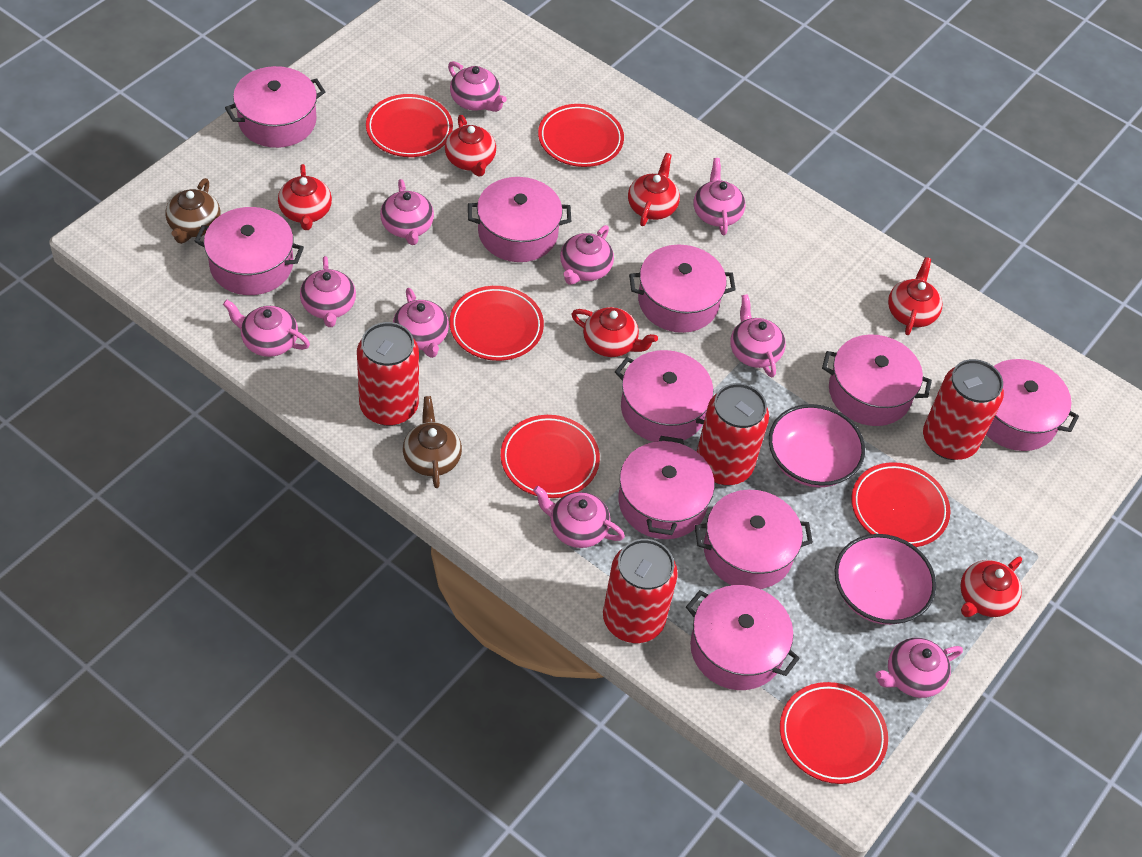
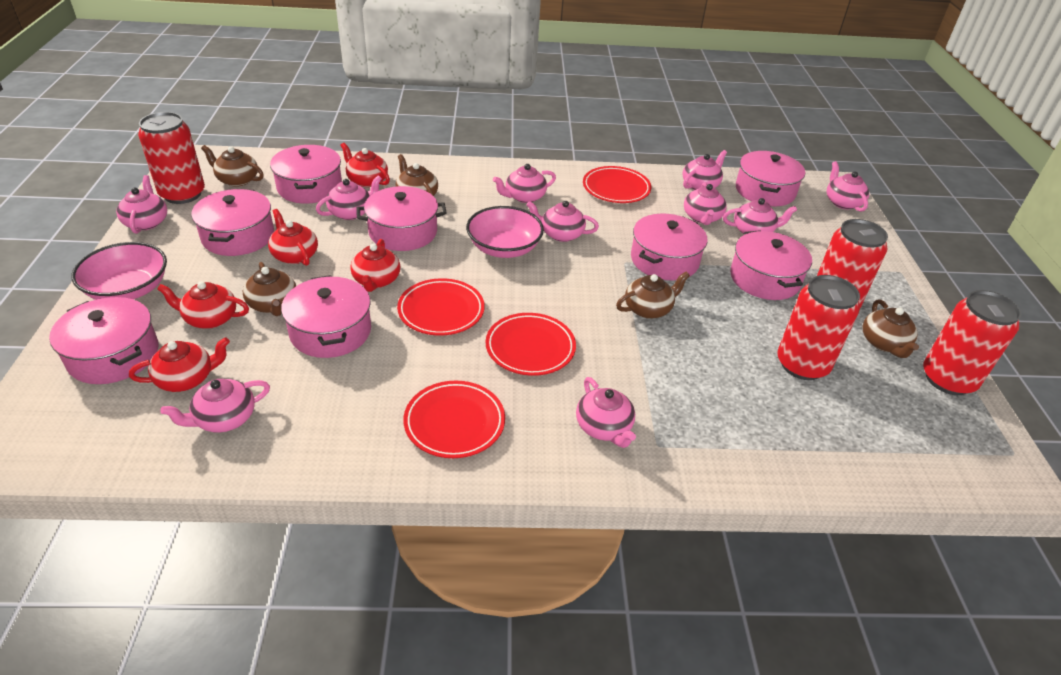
brown teapot: [166,178,221,244] [403,396,462,488] = 2 -> [201,145,264,187] [243,262,296,316] [396,154,438,196] [616,271,690,319] [863,299,919,358] = 5
pink pot: [194,207,304,295] [225,66,325,148] [468,177,571,262] [615,350,713,442] [618,436,715,539] [629,244,736,333] [686,585,800,690] [695,489,813,589] [822,334,932,426] [986,359,1079,451] = 10 -> [49,297,158,384] [191,189,274,256] [270,145,342,204] [281,275,371,358] [357,186,446,251] [631,214,708,280] [730,230,812,300] [736,151,805,206] = 8
red plate: [366,94,453,157] [450,286,544,361] [501,415,600,498] [538,104,624,167] [780,682,888,784] [851,462,950,547] = 6 -> [397,278,485,335] [403,381,505,458] [486,313,576,376] [583,166,651,203] = 4
red teapot: [278,164,332,230] [445,115,496,177] [572,307,658,357] [628,153,680,226] [888,257,942,335] [960,557,1022,617] = 6 -> [129,337,230,392] [157,281,249,329] [268,209,318,266] [340,143,390,187] [350,239,400,292] = 5

